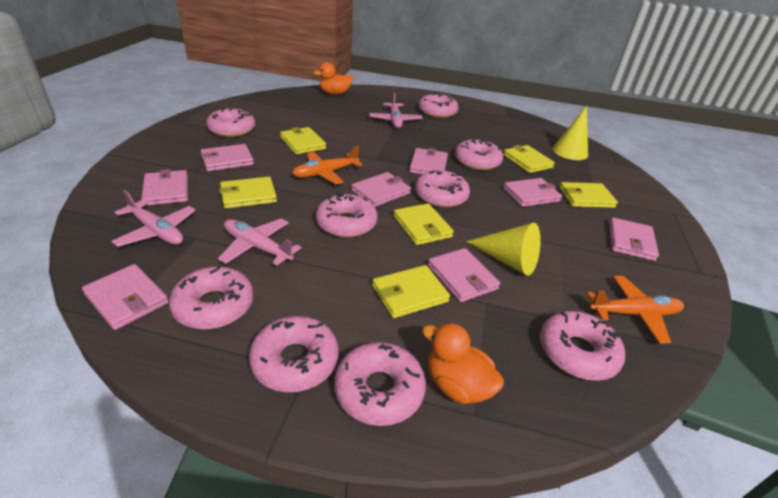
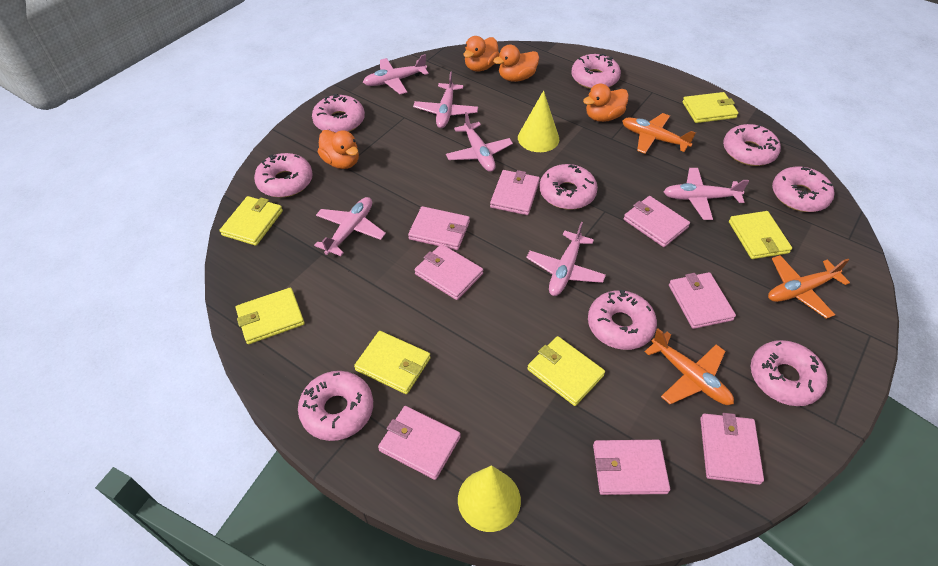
orange duck: [313,62,353,95] [422,323,504,404] = 2 -> [318,130,359,169] [464,36,499,71] [493,45,539,82] [583,84,629,122] = 4
orange plane: [292,146,362,184] [586,276,684,344] = 2 -> [622,113,696,154] [645,328,734,405] [768,255,850,319] = 3
pink plane: [111,190,196,247] [218,219,301,266] [369,92,422,128] = 3 -> [314,197,386,256] [363,54,429,94] [413,71,478,128] [446,112,513,172] [526,222,606,296] [664,168,749,220] = 6

